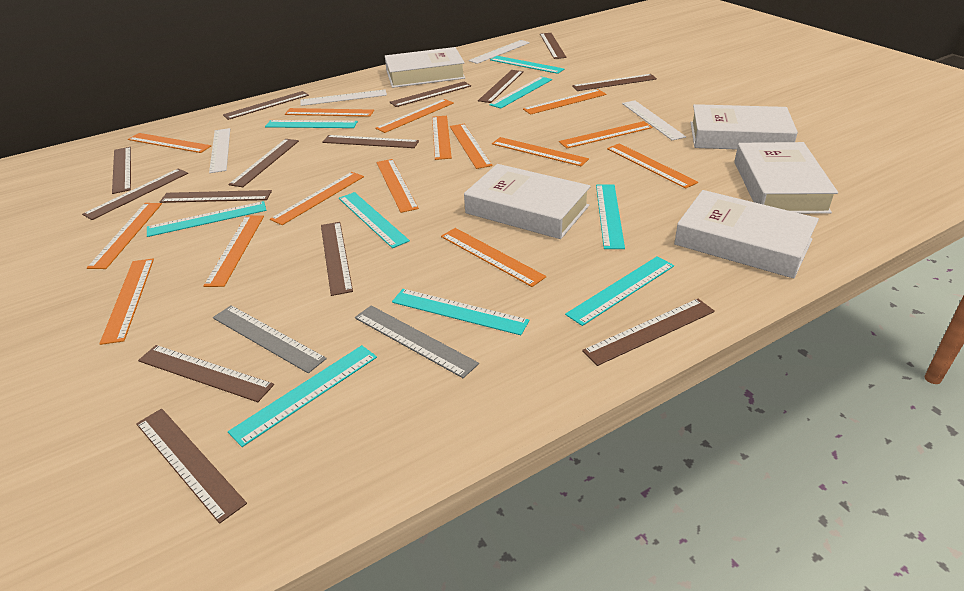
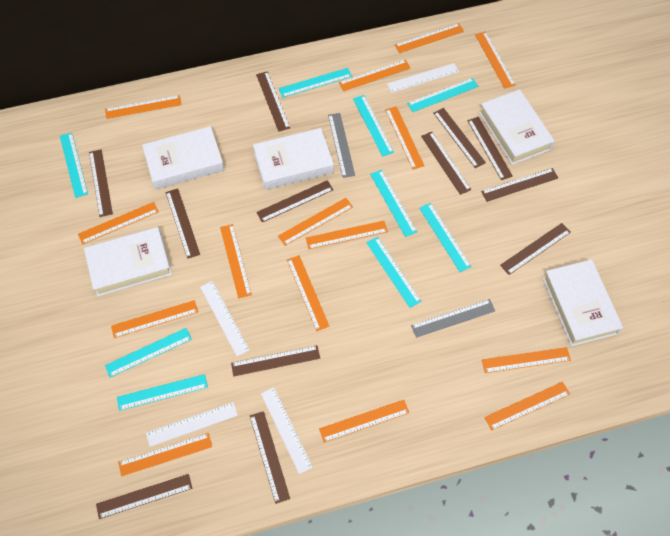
brown ruler: [82,169,188,220] [112,147,131,194] [136,408,247,524] [138,345,274,402] [160,190,272,203] [223,91,309,120] [228,139,299,187] [321,222,353,296] [322,135,419,148] [390,81,471,107] [478,70,524,103] [540,33,566,59] [572,74,657,91] [582,299,715,366] = 14 -> [89,149,113,217] [96,474,192,519] [166,189,200,259] [231,345,320,376] [250,411,290,504] [256,71,290,132] [256,180,333,222] [421,132,471,195] [434,108,486,168] [467,117,513,180] [481,168,558,202] [500,223,571,275] = 12

